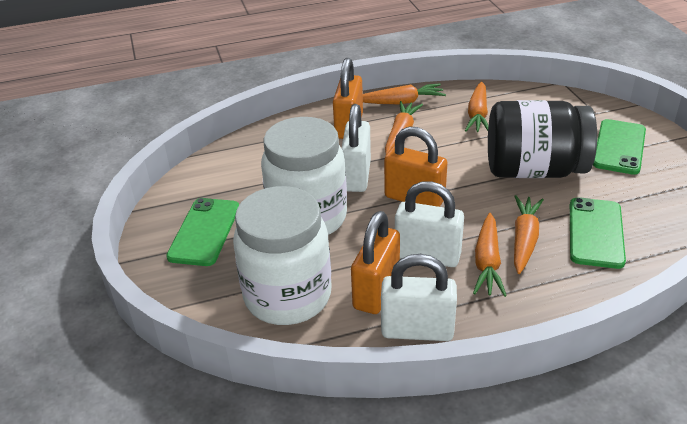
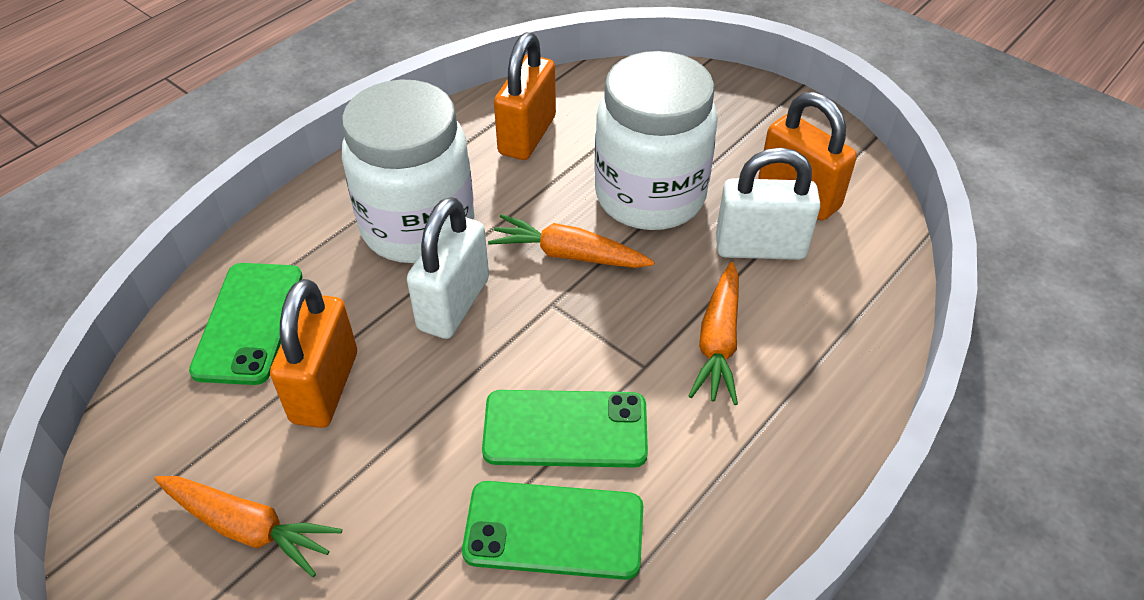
black jar: [488,100,597,178] = 1 -> none = 0
orange carrot: [363,83,446,104] [385,101,423,154] [465,82,488,132] [473,213,507,297] [514,195,544,274] = 5 -> [154,476,342,577] [488,214,655,268] [689,262,739,405] = 3
white padlock: [341,104,371,192] [381,254,457,341] [395,181,464,267] = 3 -> [407,197,489,339] [716,147,821,260] = 2

